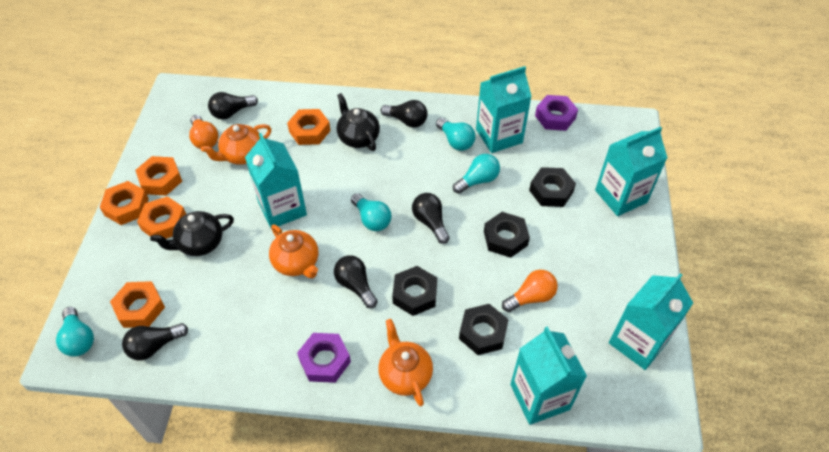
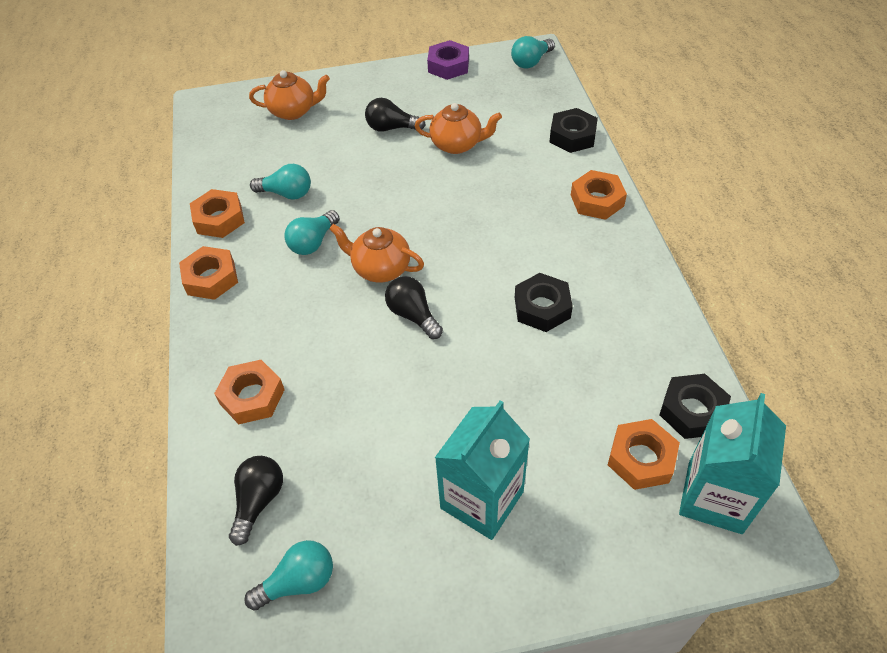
black light bulb: [122,323,188,360] [208,92,258,120] [334,255,378,308] [381,100,427,128] [412,193,450,244] = 5 -> [229,456,283,546] [365,98,426,132] [385,276,443,339] = 3
black nut: [392,266,437,316] [459,304,509,355] [484,212,530,258] [529,167,576,207] = 4 -> [515,273,573,332] [550,108,598,153] [659,374,731,439] = 3
black teapot: [150,211,234,256] [337,93,380,151] = 2 -> none = 0
orange light bulb: [189,115,218,149] [502,270,558,312] = 2 -> none = 0
purple nut: [297,333,351,383] [535,95,578,131] = 2 -> [427,40,469,80] = 1
turquoise carton: [245,133,307,228] [476,66,532,153] [510,326,587,425] [595,127,668,216] [609,273,693,370] = 5 -> [435,400,530,540] [679,393,786,534] = 2

